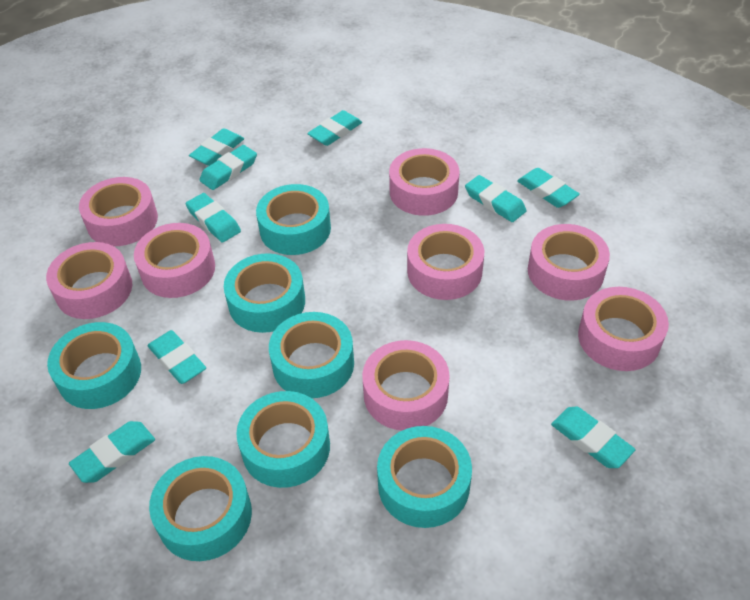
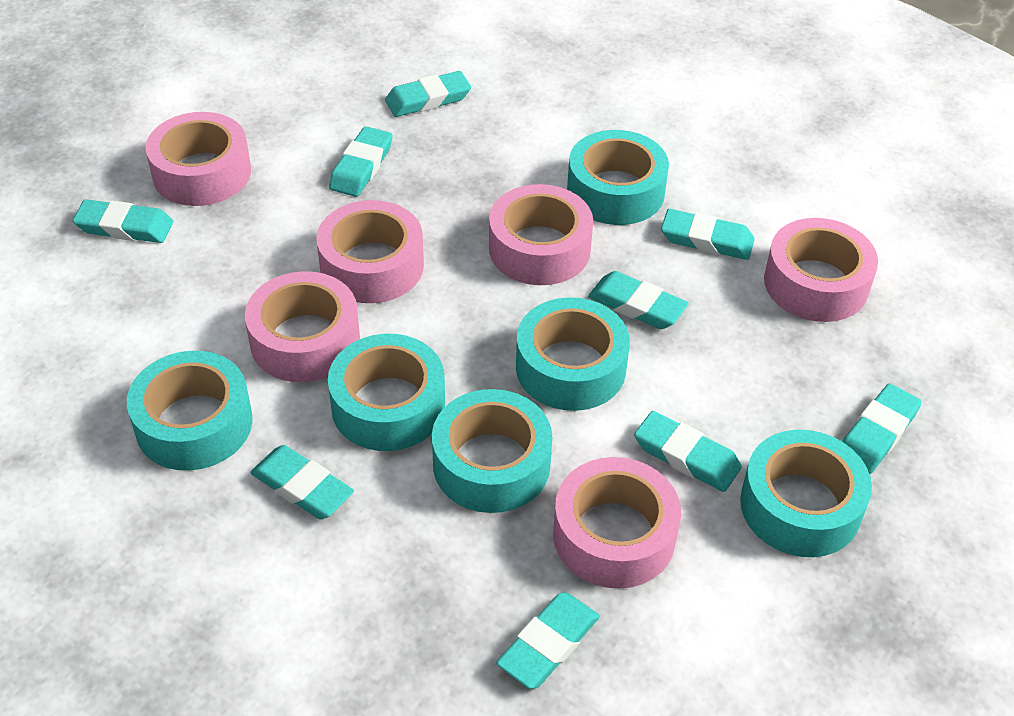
pink tape: [46,242,132,319] [79,177,158,246] [134,223,215,298] [362,340,450,431] [389,148,460,216] [407,224,484,300] [528,224,610,301] [578,287,669,371] = 8 -> [145,112,251,206] [245,271,360,382] [316,200,424,303] [489,184,593,285] [553,457,681,589] [764,218,878,322] = 6
turquoise tape: [47,322,141,409] [149,456,252,561] [224,253,305,333] [236,391,330,488] [256,184,331,255] [269,312,354,398] [377,426,472,528] = 7 -> [127,351,253,471] [328,334,445,451] [432,389,552,513] [516,297,630,411] [567,130,669,225] [740,430,872,557] = 6

